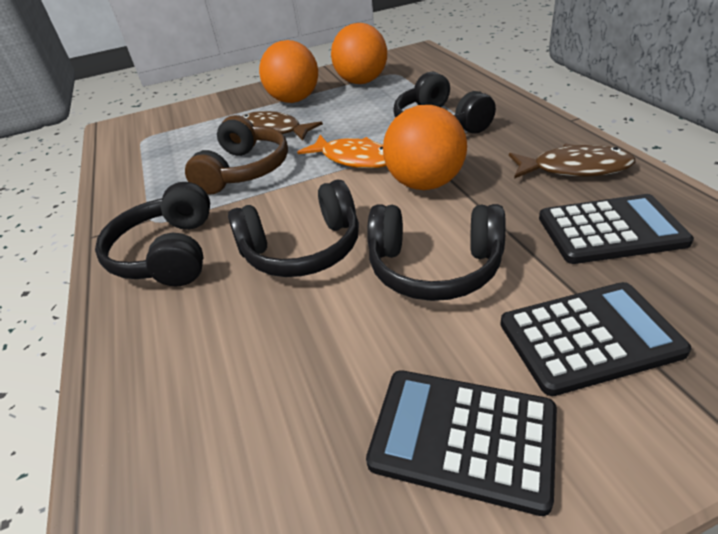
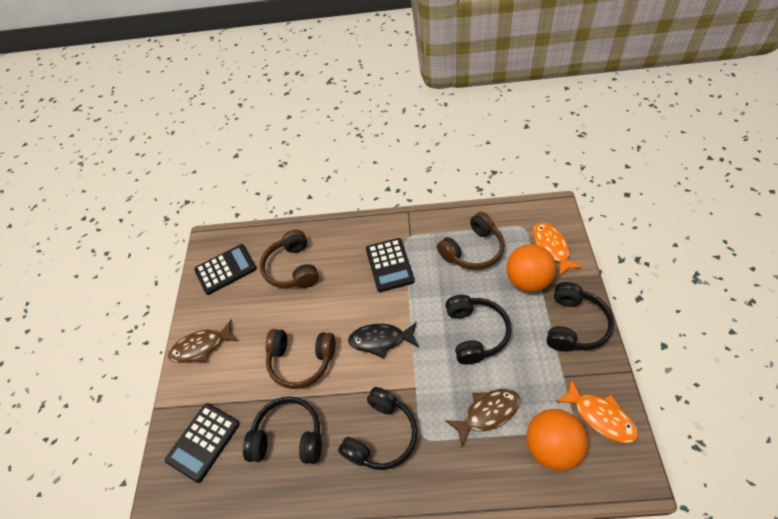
black fish: none = 0 -> [348,322,419,358] = 1
brown headphones: [185,115,288,194] = 1 -> [260,230,319,288] [265,329,336,389] [437,212,505,270] = 3
orange ball: [259,40,318,103] [331,23,387,84] [383,105,467,190] = 3 -> [506,244,556,292] [526,409,588,471] = 2
orange fish: [297,135,386,169] = 1 -> [533,222,583,276] [555,379,638,443] = 2

